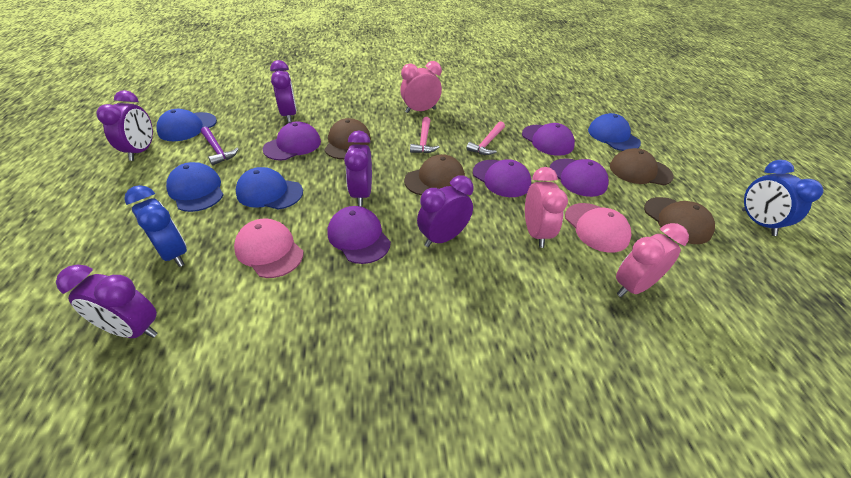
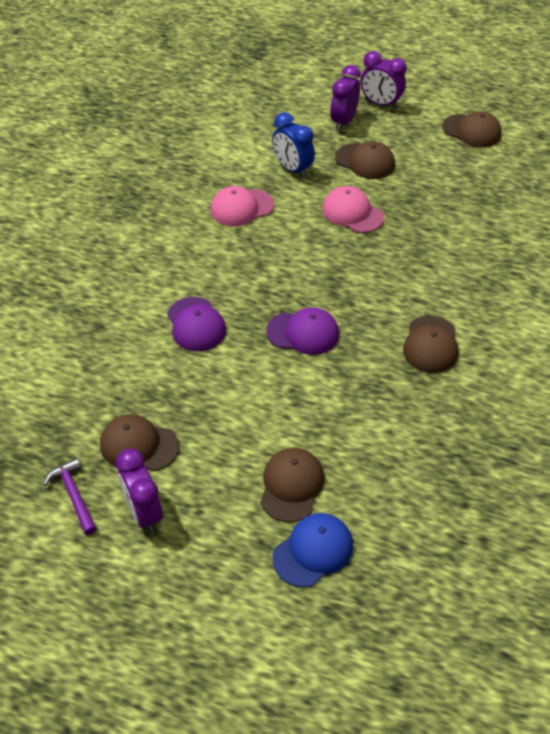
blue cap: [156,109,217,141] [166,162,224,212] [236,167,303,210] [588,113,641,151] = 4 -> [272,513,353,588] = 1
blue clock: [124,185,187,267] [742,160,823,236] = 2 -> [272,112,315,178] = 1
brown cap: [324,118,371,159] [404,154,465,195] [610,148,674,185] [644,197,715,244] = 4 -> [100,414,179,471] [260,448,325,522] [335,141,395,179] [403,316,459,373] [442,111,502,148] = 5
pink clock: [400,61,442,113] [525,167,568,248] [616,223,689,297] = 3 -> none = 0
pink hammer: [410,117,439,153] [466,121,505,155] = 2 -> none = 0
purple cap: [263,121,321,160] [328,206,391,264] [473,159,531,197] [522,123,575,156] [550,158,609,197] = 5 -> [167,297,226,351] [266,307,339,355] = 2
purple clock: [56,265,158,338] [96,90,153,161] [270,60,297,123] [344,131,372,206] [417,175,474,247] = 5 -> [116,449,163,533] [330,65,361,131] [360,51,407,109] = 3

